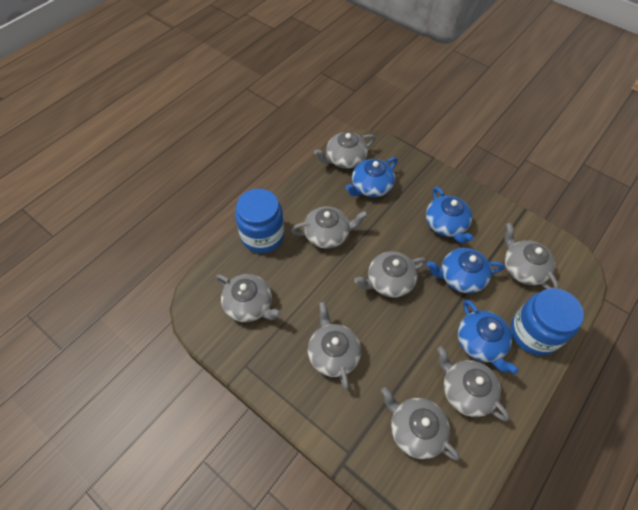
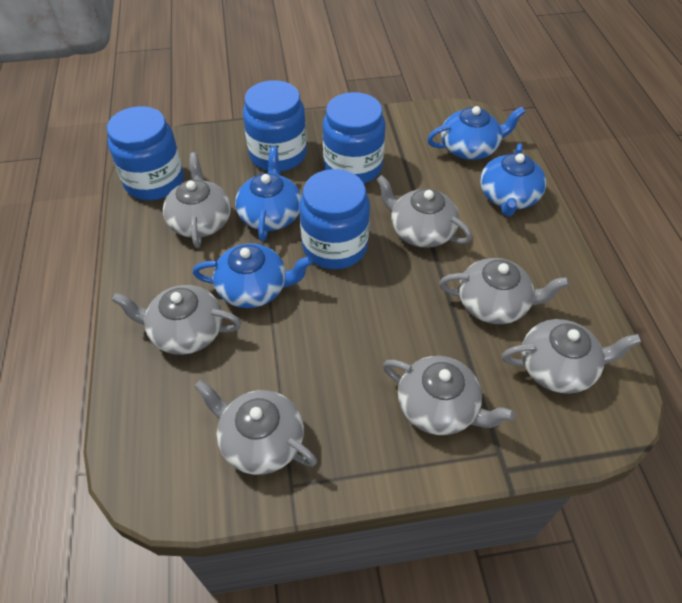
blue jar: [235,189,285,253] [510,288,584,355] = 2 -> [107,106,184,200] [243,80,307,172] [299,169,370,269] [323,92,386,183] = 4
grey teapot: [216,274,282,322] [291,206,368,249] [308,302,361,390] [314,132,375,169] [354,251,427,298] [381,387,460,460] [437,346,509,421] [504,223,559,289] = 8 -> [112,285,241,355] [163,152,231,248] [194,380,317,475] [376,175,472,248] [383,356,515,435] [439,258,569,324] [502,319,641,394] = 7

